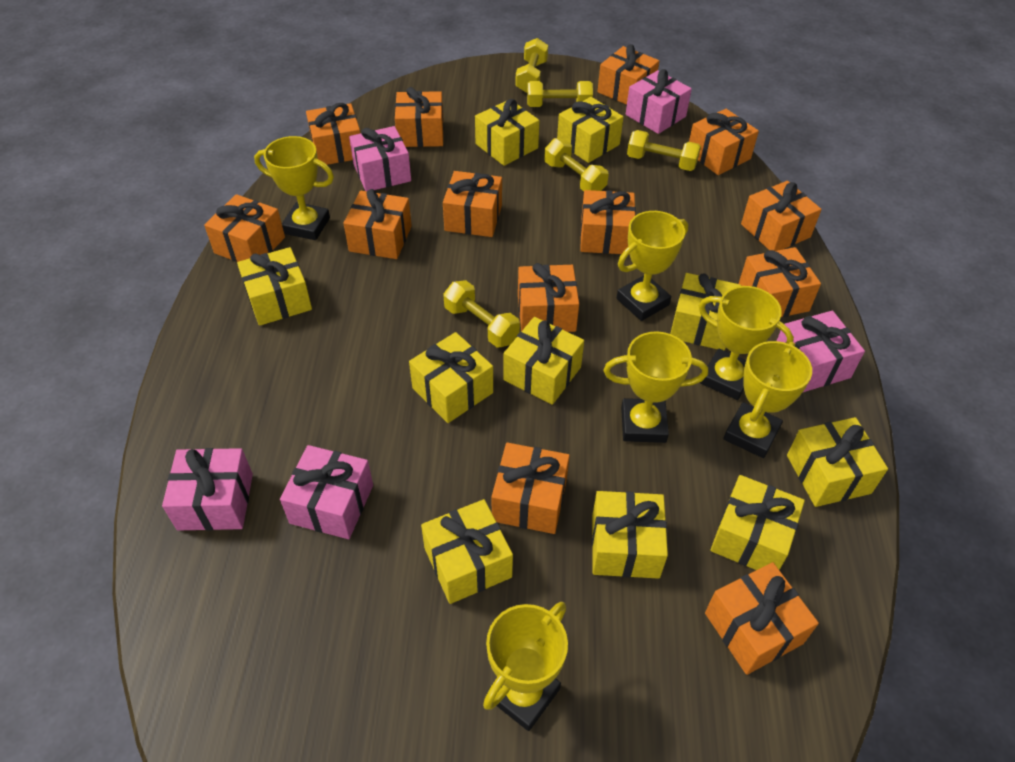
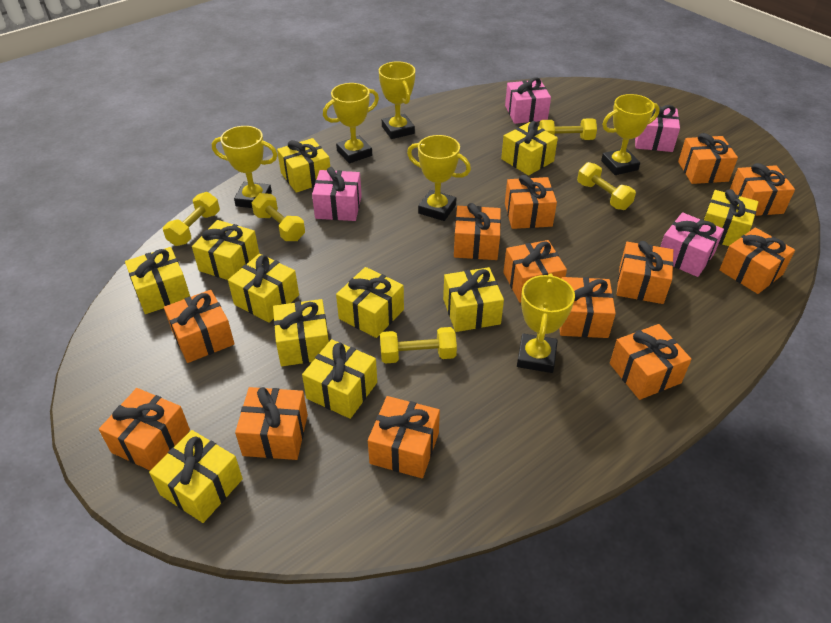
pink gift: [162,448,253,531] [280,445,373,539] [349,126,411,191] [626,69,692,134] [777,311,865,392] = 5 -> [312,167,362,221] [505,77,551,124] [635,105,680,152] [660,212,724,277] = 4
yellow gift: [237,247,312,326] [409,332,493,423] [421,499,513,604] [475,99,540,166] [503,317,584,405] [557,97,623,163] [592,491,668,579] [670,273,741,351] [710,475,805,570] [787,417,888,507] = 10 -> [125,247,190,314] [149,430,243,523] [192,220,259,280] [228,254,299,323] [273,299,329,366] [277,138,330,193] [302,339,377,419] [336,267,404,338] [443,267,504,332] [501,121,558,176] [703,189,759,246] = 11

